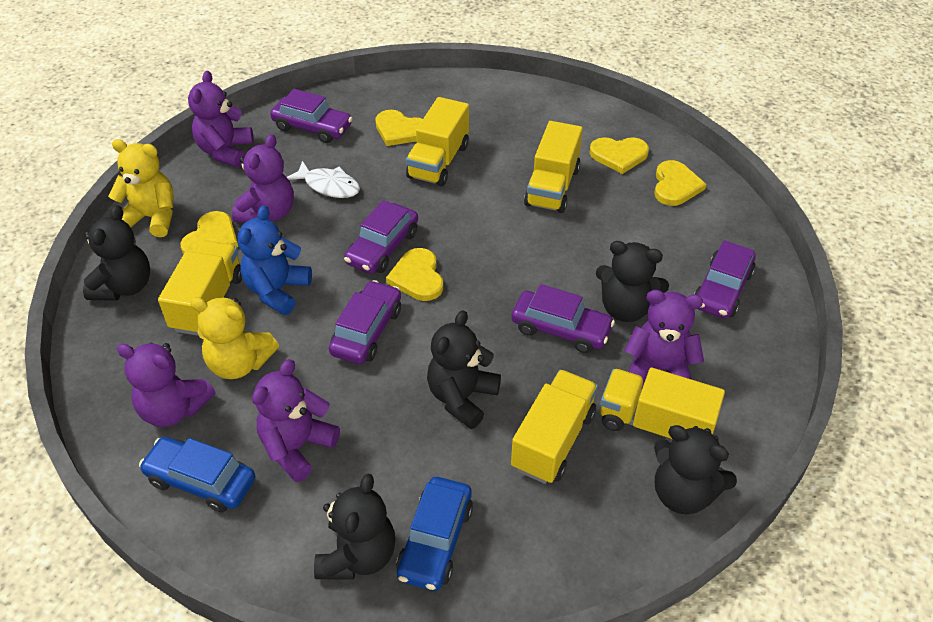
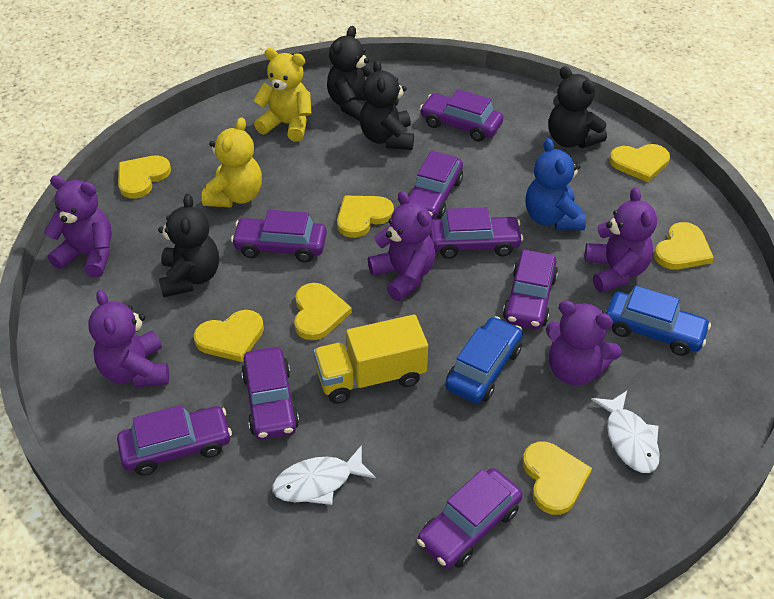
black teddy bear: [83,205,150,301] [314,474,396,580] [427,310,501,429] [596,241,669,322] [654,425,737,515] = 5 -> [158,194,219,297] [327,26,374,121] [360,60,414,150] [548,66,607,148] = 4
purple car: [270,89,353,143] [329,280,401,364] [344,200,418,274] [511,284,615,353] [694,240,756,319] = 5 -> [117,405,232,476] [231,210,327,263] [241,347,299,440] [408,151,463,220] [417,468,523,568] [420,89,503,142] [429,207,523,259] [503,250,558,329] = 8
white fish: [287,161,360,198] = 1 -> [272,445,376,505] [591,391,660,473] = 2
yellow heart: [181,211,238,254] [375,110,423,146] [386,248,443,301] [590,137,649,174] [654,160,706,206] = 5 -> [118,156,171,199] [194,310,264,362] [294,283,352,340] [337,196,394,238] [523,442,592,515] [609,144,670,182] [654,222,714,270] = 7
yellow truck: [158,240,242,336] [406,97,469,186] [511,370,598,484] [524,121,583,213] [600,368,725,439] = 5 -> [313,315,428,404] = 1

